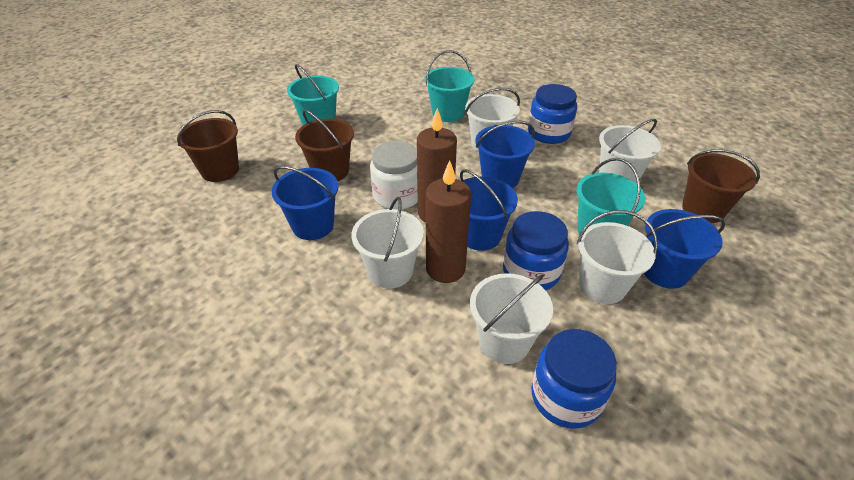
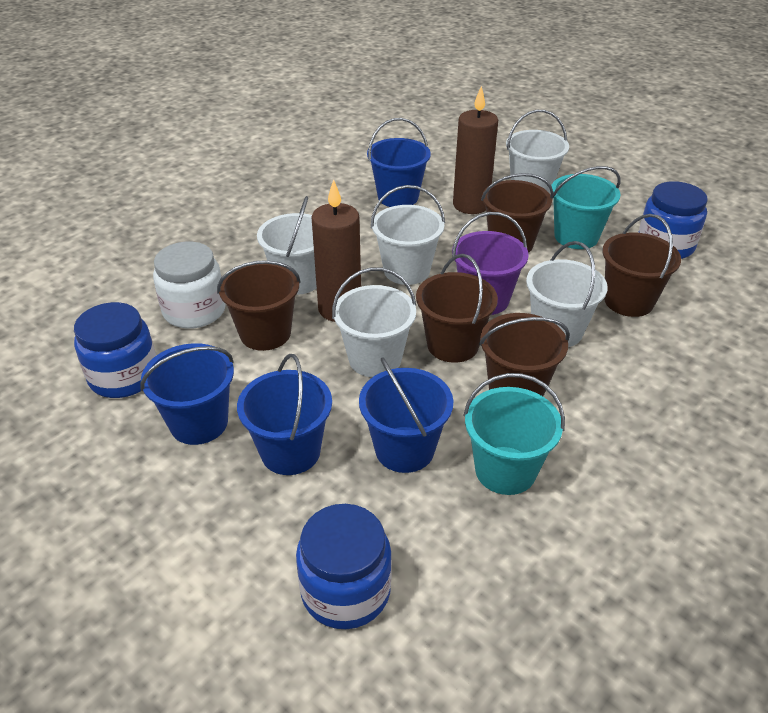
brown bucket: [177,110,239,182] [295,109,354,181] [682,149,760,223] = 3 -> [217,260,301,351] [416,254,498,363] [479,313,570,396] [481,173,553,253] [602,214,681,317] = 5
purple bucket: none = 0 -> [452,212,529,315] = 1
turquoise bucket: [287,64,339,125] [425,50,475,122] [576,158,645,235] = 3 -> [463,373,565,495] [551,166,620,249] = 2

